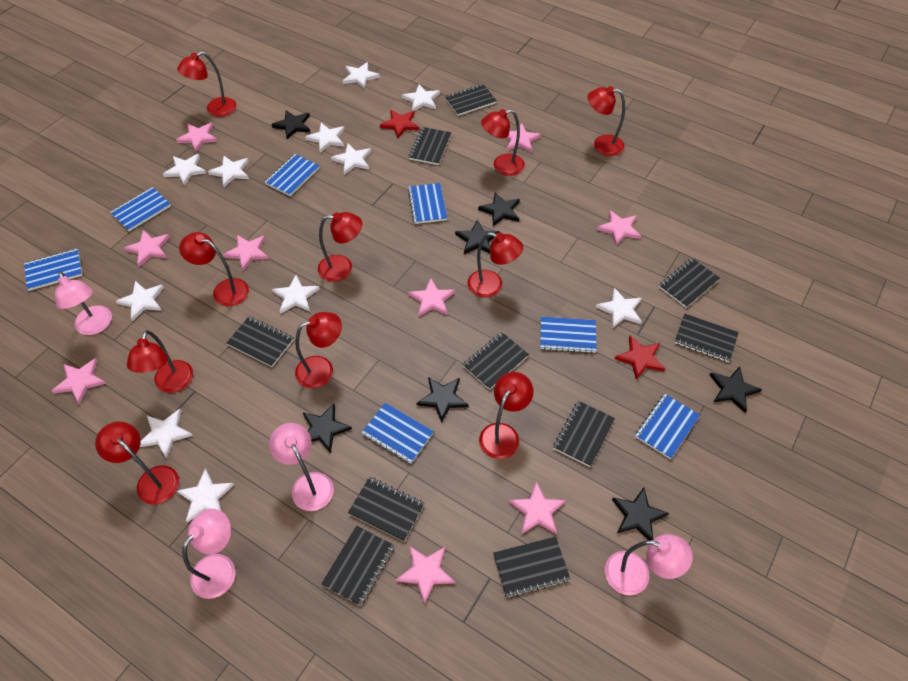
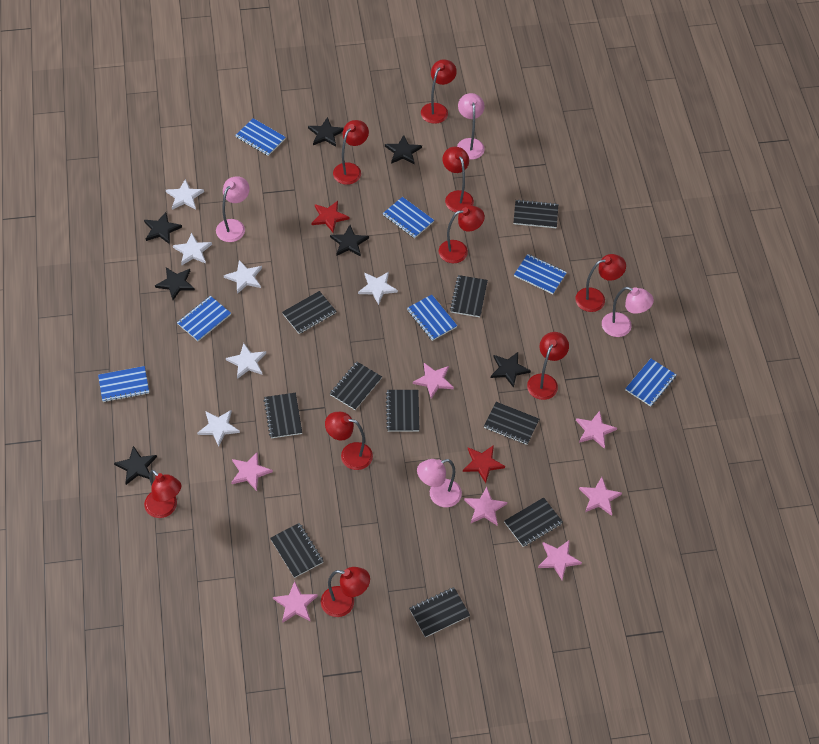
pink star: [52,358,107,404] [124,230,170,267] [176,123,218,152] [223,235,269,271] [396,546,455,604] [408,278,455,317] [507,123,541,153] [509,481,566,535] [596,210,641,245] = 9 -> [231,452,273,491] [273,581,318,623] [413,363,454,399] [464,487,507,526] [538,540,582,580] [576,411,617,449] [579,477,622,516] = 7
red lamp: [95,422,179,504] [127,330,193,393] [177,51,236,117] [179,232,249,306] [295,312,342,388] [318,212,362,282] [467,232,523,298] [479,372,534,459] [481,109,525,176] [588,86,625,156] = 10 -> [144,470,181,518] [321,567,370,617] [325,412,373,470] [333,120,369,185] [421,59,457,124] [439,205,485,263] [443,147,474,212] [527,332,569,400] [575,254,626,312] = 9
white star: [116,281,164,321] [140,409,193,459] [163,154,206,186] [177,468,234,523] [208,155,249,187] [272,275,320,314] [306,123,345,153] [331,144,371,175] [343,62,380,89] [402,85,440,111] [596,288,642,328] = 11 -> [166,179,204,210] [173,233,212,266] [197,410,240,446] [224,260,262,294] [226,343,266,379] [358,272,398,305] = 6

